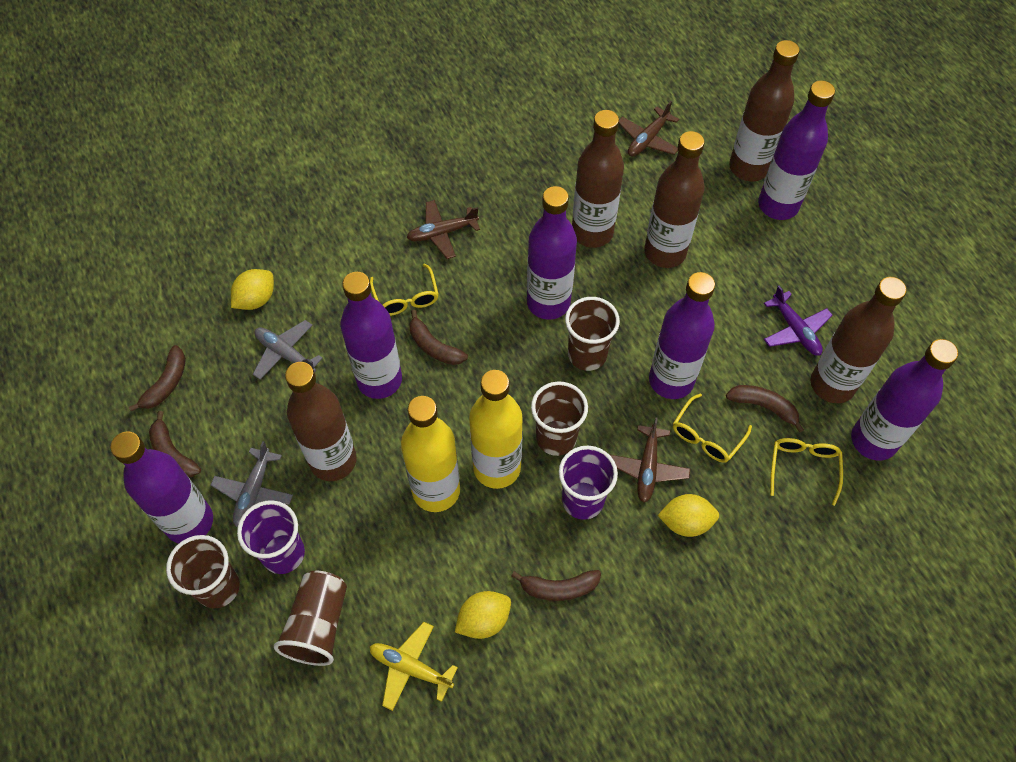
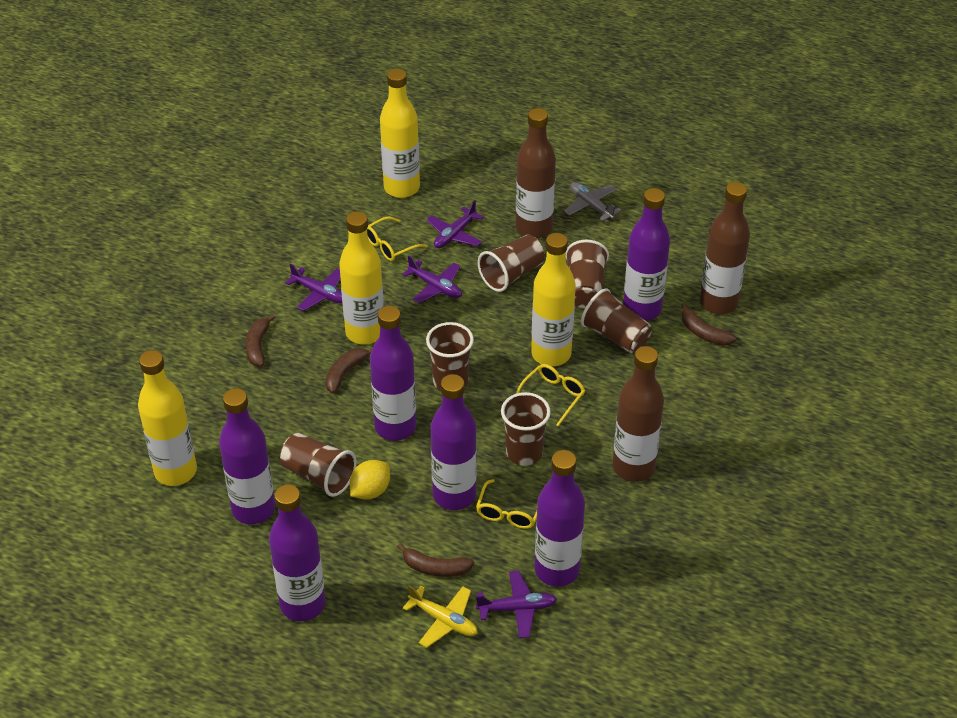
brown banana: [129,345,186,412] [149,411,201,477] [410,310,468,365] [511,570,601,601] [726,385,804,432] = 5 -> [245,314,275,367] [326,348,372,393] [397,543,474,577] [681,303,736,346] = 4
brown bottle: [285,362,357,481] [572,110,624,248] [644,131,705,268] [729,40,800,182] [811,277,907,403] = 5 -> [516,108,556,238] [613,346,664,482] [700,182,750,314] = 3
brown cup: [166,535,240,608] [274,570,347,666] [531,381,588,456] [565,297,620,371] = 4 -> [280,433,357,497] [426,322,474,391] [478,235,545,292] [501,392,551,465] [566,240,609,308] [581,288,652,353] = 6
brown plane: [407,200,480,259] [609,418,690,503] [619,101,679,156] = 3 -> none = 0
grey plane: [211,441,293,527] [253,320,323,380] = 2 -> [564,182,622,222] = 1
purple cup: [237,500,305,574] [559,446,618,520] = 2 -> none = 0
purple plane: [764,286,833,356] = 1 -> [285,263,342,311] [402,255,462,303] [427,200,484,248] [476,571,557,638] = 4
yellow bottle: [401,396,460,512] [469,370,523,489] = 2 -> [138,350,197,486] [339,211,384,345] [380,69,420,198] [531,233,576,366] = 4
yellow lemon: [231,269,274,310] [455,591,511,639] [658,494,719,537] = 3 -> [350,460,390,499] = 1

